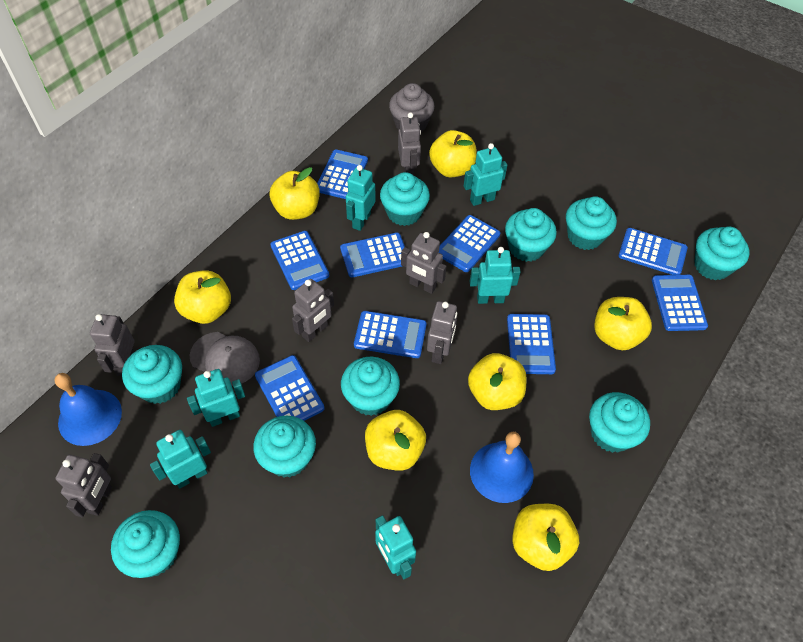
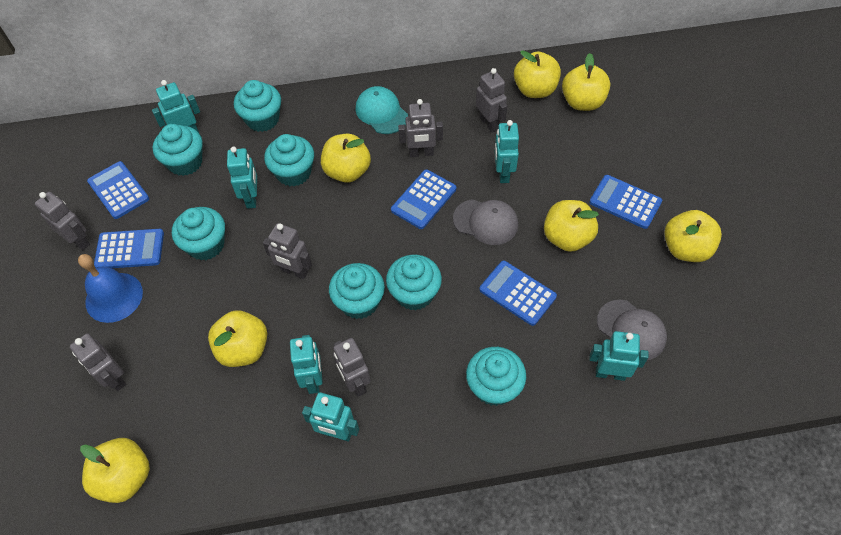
blue bell: [54,373,122,446] [470,432,534,503] = 2 -> [78,254,143,323] = 1
blue calculator: [255,355,324,421] [270,231,329,290] [317,150,368,199] [340,232,405,277] [354,311,427,358] [439,215,500,272] [507,314,556,374] [618,228,688,275] [652,275,708,331] = 9 -> [87,161,149,219] [94,229,164,268] [391,169,456,229] [479,261,557,326] [589,175,662,229] = 5
grey cap: [190,332,260,386] = 1 -> [453,199,518,245] [597,300,667,360] = 2
grey cupcake: [389,83,435,132] = 1 -> none = 0
turquoise cap: none = 0 -> [355,86,408,134] = 1
turquoise cupcake: [111,510,180,578] [122,345,182,404] [253,416,316,478] [341,357,400,416] [380,172,430,226] [505,208,557,262] [566,196,617,250] [589,392,650,453] [694,226,749,280] = 9 -> [153,124,203,176] [172,207,225,260] [234,80,281,132] [264,134,314,186] [329,263,385,319] [386,255,442,311] [466,347,526,406] = 7

